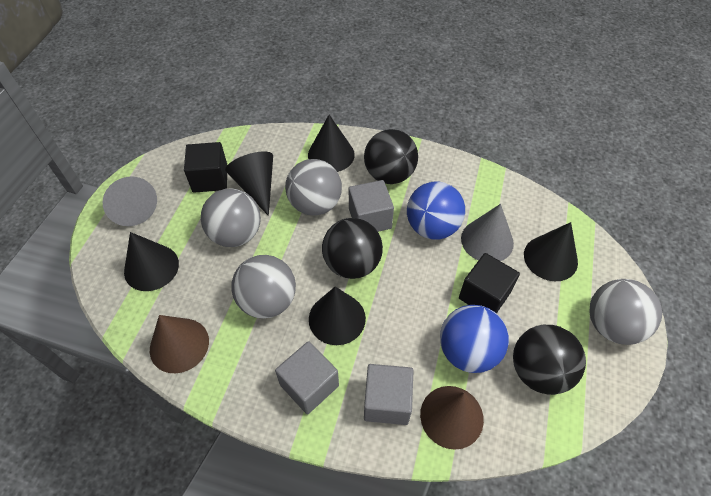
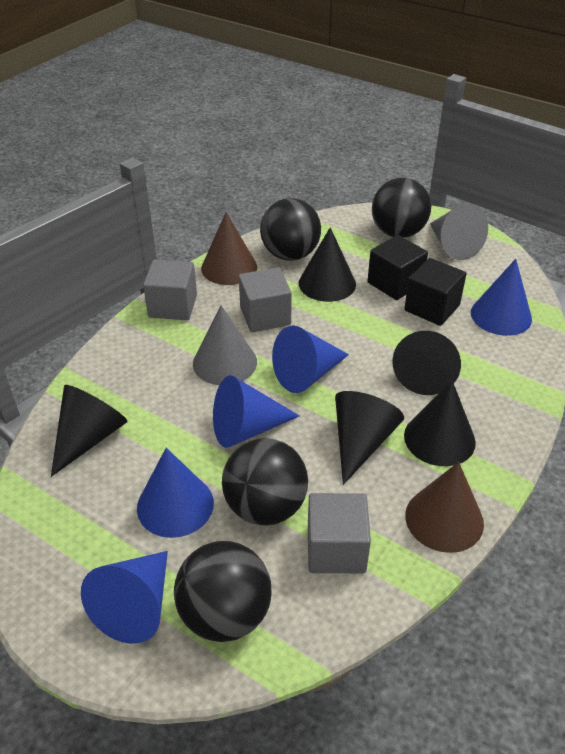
black ball: [322,218,383,279] [364,129,418,184] [513,325,586,395] = 3 -> [174,541,272,642] [222,438,308,525] [260,198,321,260] [372,178,431,238] = 4
blue ball: [407,181,465,239] [440,305,509,373] = 2 -> none = 0
blue cone: none = 0 -> [81,551,168,644] [137,448,214,538] [213,375,299,448] [272,326,349,393] [471,259,532,336] = 5
grey ball: [201,189,261,247] [231,255,296,319] [285,159,342,216] [589,279,662,345] = 4 -> none = 0

